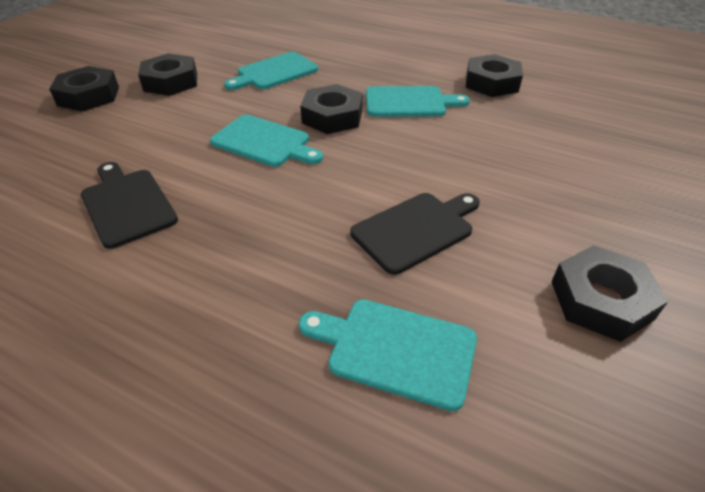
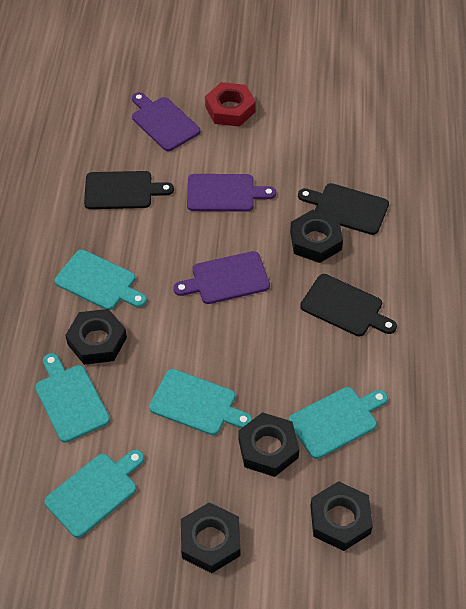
black cutting board: [81,162,178,249] [350,193,480,275] = 2 -> [84,171,174,209] [298,183,389,235] [300,274,397,336] = 3
purple cutting board: none = 0 -> [132,92,200,151] [173,251,270,304] [187,174,276,212] = 3
red nut: none = 0 -> [205,82,256,127] = 1
turquoise cutting board: [210,115,323,167] [224,52,318,90] [299,299,477,411] [366,86,470,117] = 4 -> [35,353,110,443] [44,450,144,538] [55,250,147,310] [149,369,252,435] [289,387,388,459] = 5

